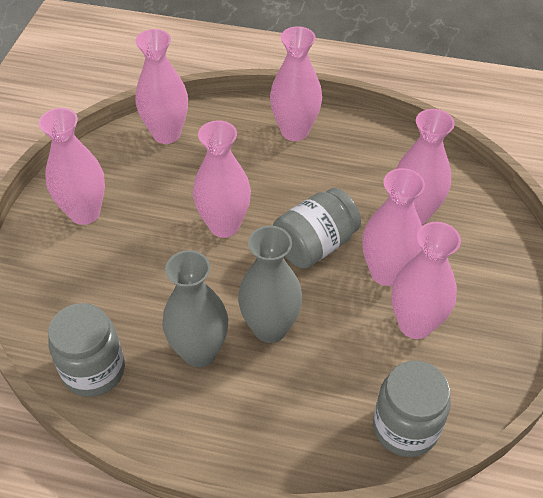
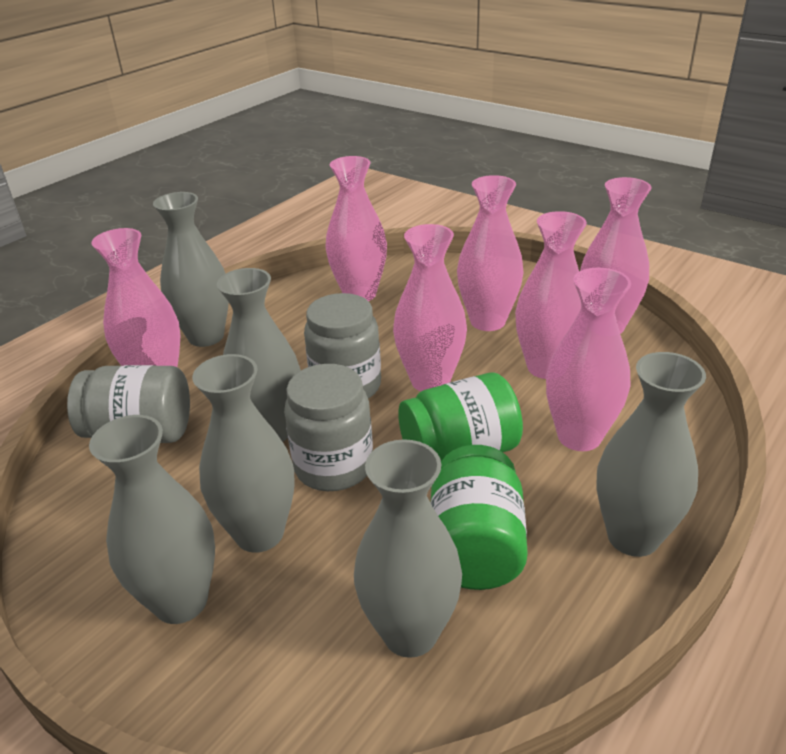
green jar: none = 0 -> [398,372,523,461] [431,445,528,590] = 2
grey vase: [162,250,228,367] [238,226,303,343] = 2 -> [89,415,215,624] [153,192,229,347] [192,354,295,553] [217,268,301,442] [354,439,462,658] [596,352,706,557] = 6

